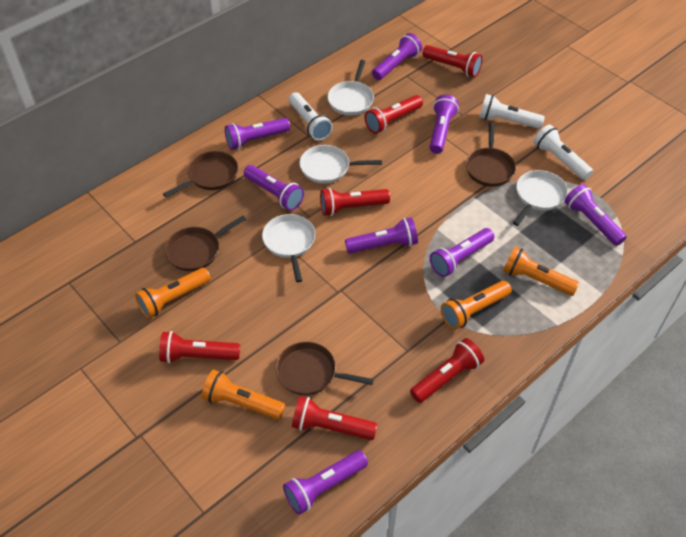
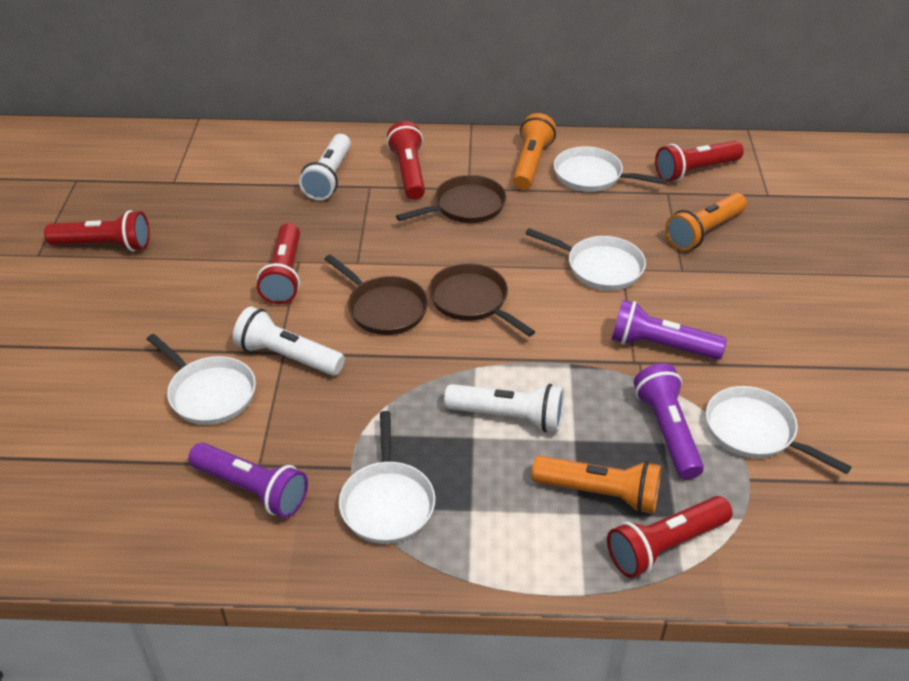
brown pan: [163,151,238,197] [165,216,246,271] [276,342,374,395] [466,123,516,187] = 4 -> [325,254,428,335] [396,175,506,223] [429,263,535,337] = 3
orange flashlight: [135,268,211,319] [202,370,285,420] [441,281,512,330] [503,246,579,296] = 4 -> [513,113,556,190] [531,456,661,514] [665,193,747,251] = 3
purple flashlight: [225,118,290,150] [244,165,304,211] [283,450,368,515] [345,217,418,254] [372,33,422,80] [429,95,459,154] [430,228,494,277] [565,184,627,246] = 8 -> [188,443,308,518] [611,300,727,360] [634,364,704,480] = 3
red flashlight: [159,331,240,363] [292,396,377,440] [320,188,390,216] [365,95,423,134] [410,338,484,403] [422,45,483,77] = 6 -> [44,210,150,251] [257,223,300,304] [387,121,425,200] [607,496,733,578] [655,141,744,182] = 5
white pan: [262,214,316,282] [299,145,382,183] [327,60,374,115] [513,170,568,226] = 4 -> [147,334,256,425] [339,411,435,544] [525,228,646,291] [554,146,667,192] [706,386,851,474] = 5

